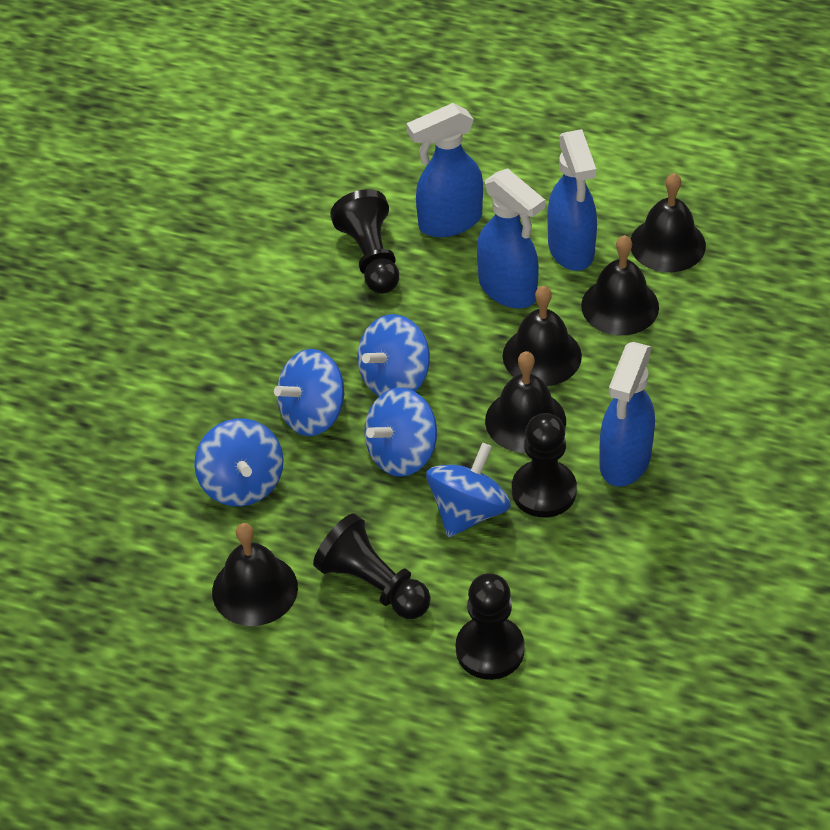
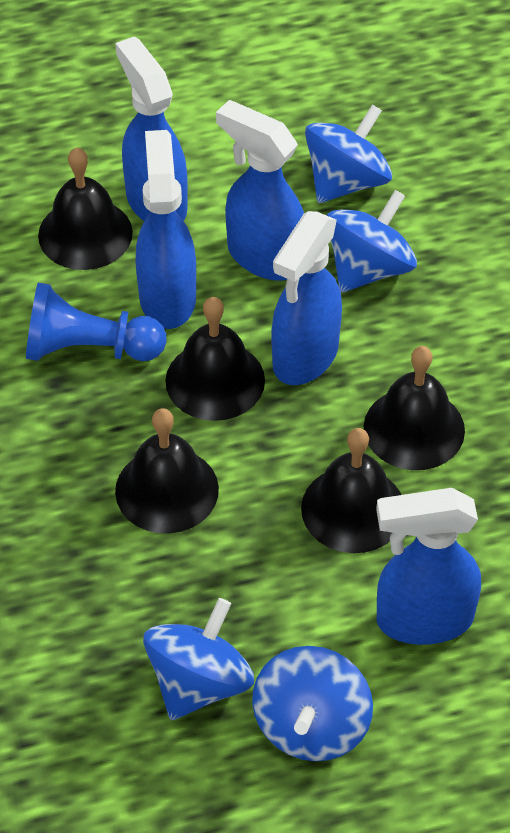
black pawn: [313,513,431,619] [330,189,399,294] [456,573,525,680] [512,413,577,517] = 4 -> none = 0
blue pawn: none = 0 -> [26,283,166,361] = 1
blue spinning top: [194,418,284,507] [274,349,345,436] [357,314,430,396] [364,388,437,477] [426,443,511,537] = 5 -> [143,598,254,720] [252,646,373,761] [305,104,392,203] [327,190,417,292] = 4
blue spray bottle: [406,103,483,237] [477,168,545,308] [548,129,597,271] [599,342,655,487] = 4 -> [115,36,188,221] [136,130,196,329] [216,100,304,281] [271,211,342,385] [376,488,481,645] = 5

